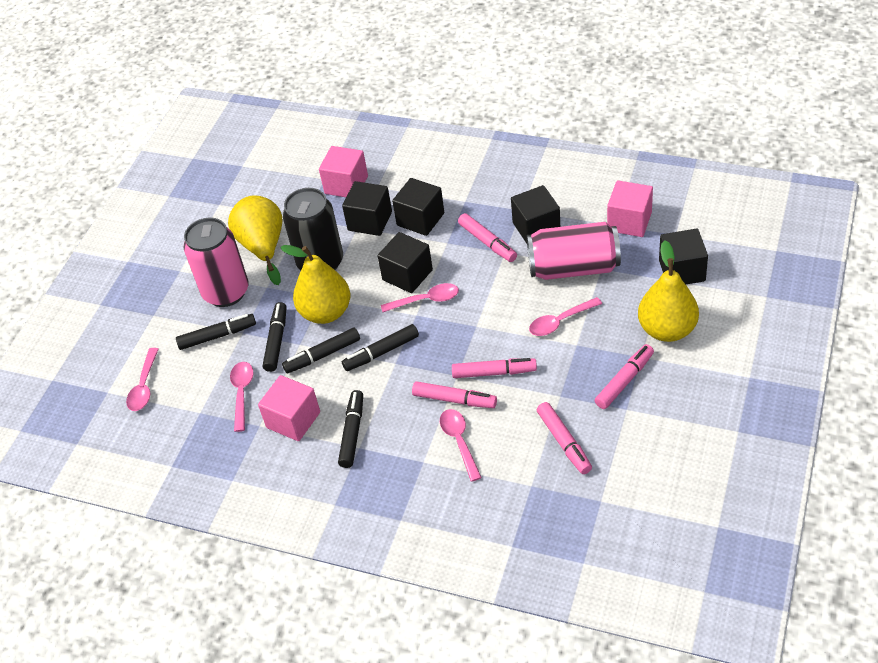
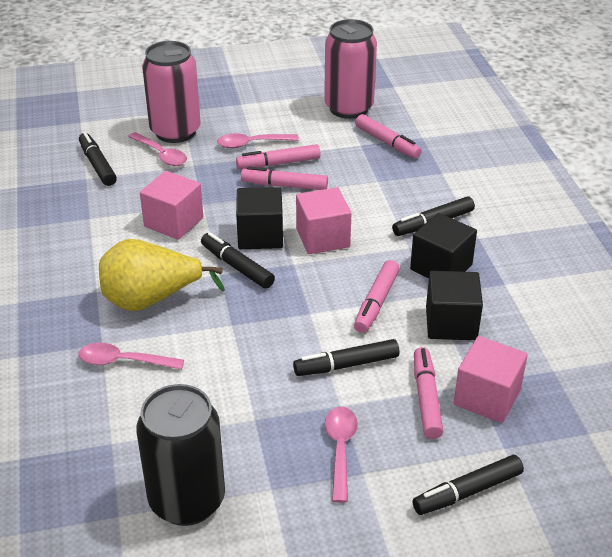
black cube: [342,181,392,236] [377,232,433,293] [392,178,444,236] [511,185,560,244] [659,229,708,284] = 5 -> [236,187,283,249] [410,213,477,278] [426,271,483,340] = 3
pink spoon: [126,348,159,411] [230,362,254,432] [381,283,459,312] [440,409,482,482] [529,297,602,336] = 5 -> [78,343,184,370] [128,132,187,166] [217,133,299,149] [325,407,358,503] = 4
yellow pear: [228,195,283,285] [280,245,351,324] [638,240,699,342] = 3 -> [99,239,225,311] = 1

